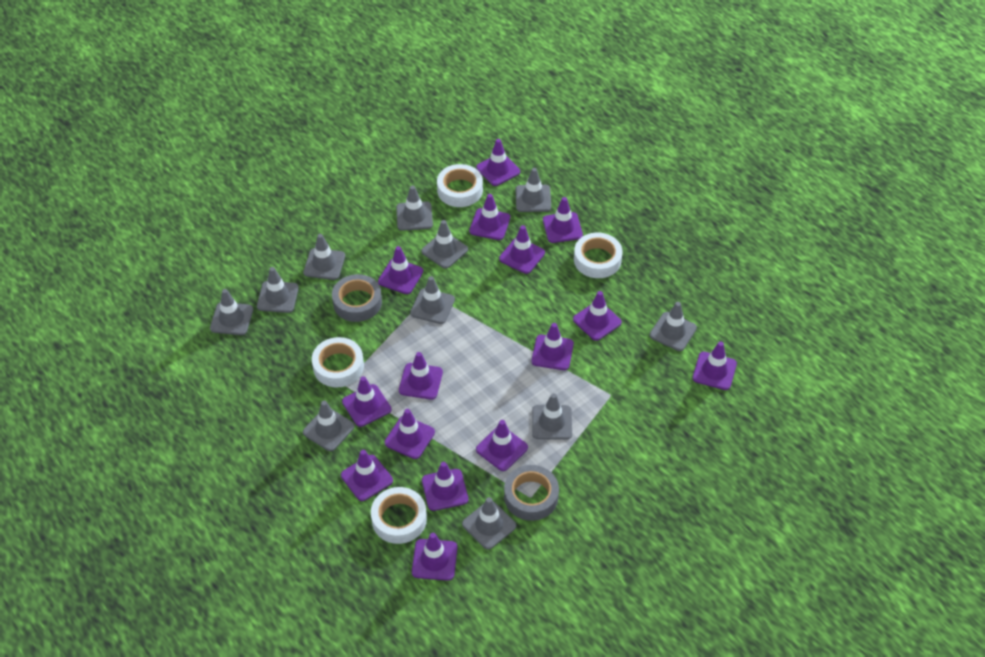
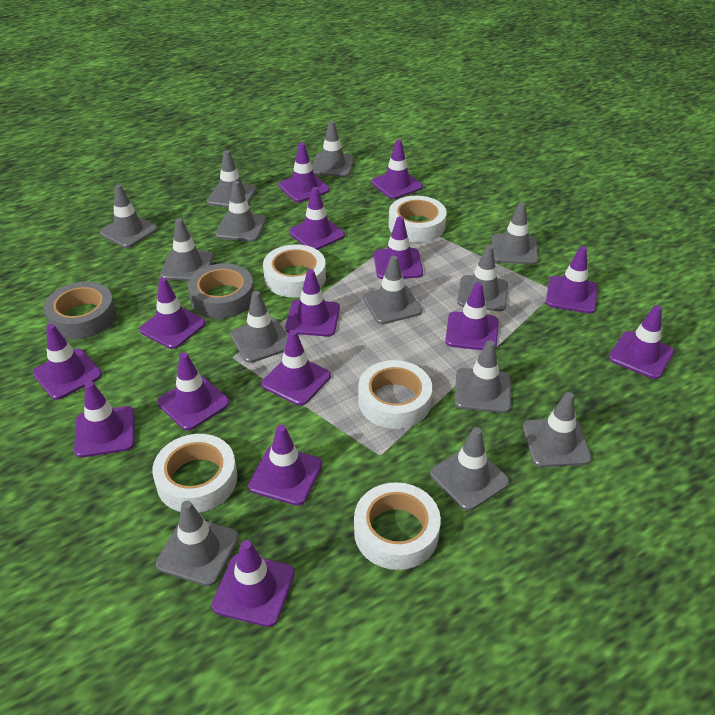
grey traffic cone: [210,289,253,335] [257,267,299,313] [303,234,345,280] [303,400,355,451] [396,185,433,231] [410,276,455,324] [421,220,468,269] [462,497,516,549] [516,168,551,212] [532,393,572,440] [650,302,697,351] = 11 -> [100,184,158,248] [156,501,239,586] [160,218,214,281] [207,150,257,208] [216,181,266,242] [230,291,288,363] [312,121,354,177] [363,256,422,324] [430,427,509,511] [455,340,511,413] [457,245,508,311] [492,202,539,264] [523,392,591,467] = 13
white tape: [312,337,364,388] [371,487,427,544] [437,164,483,207] [574,233,623,278] = 4 -> [152,434,237,513] [263,244,326,297] [354,482,441,570] [358,360,432,429] [389,196,447,243] = 5

